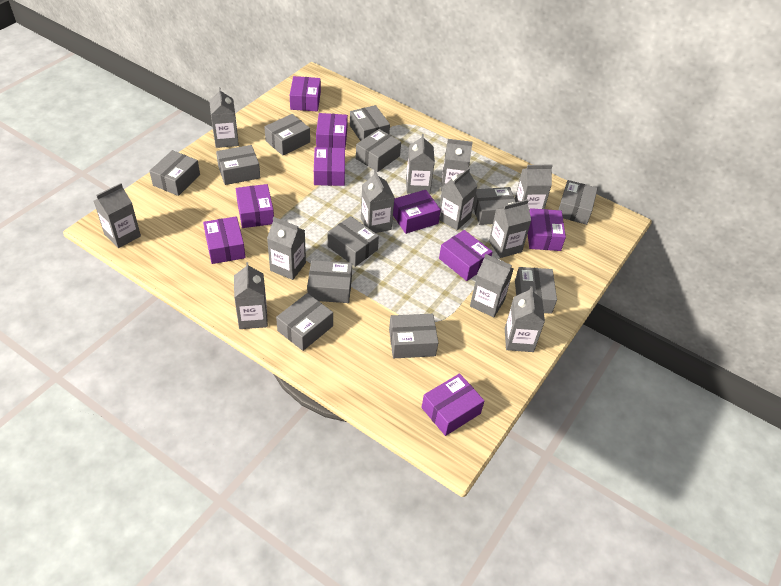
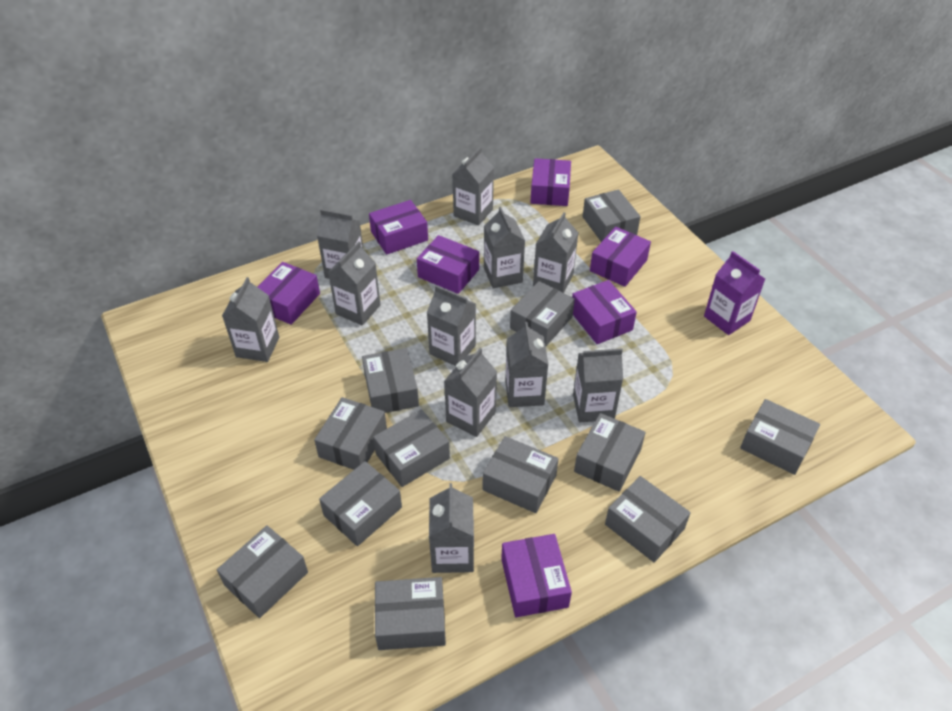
grey carton: [94,183,141,248] [209,87,239,148] [234,262,268,329] [267,217,306,280] [361,171,395,233] [406,134,435,194] [439,168,477,230] [441,139,473,191] [470,254,513,317] [489,199,531,258] [505,286,545,352] [515,165,553,211] = 12 -> [222,277,279,362] [317,209,363,279] [328,241,381,325] [427,285,476,366] [429,483,474,573] [444,348,497,437] [453,147,494,226] [484,207,525,288] [505,322,549,407] [533,212,578,293] [573,348,623,422] = 11
purple box: [203,216,246,264] [236,184,274,228] [290,76,321,111] [314,147,345,186] [316,113,348,149] [393,190,441,234] [421,373,484,436] [439,230,493,281] [528,208,566,251] = 9 -> [258,262,320,325] [369,200,428,255] [417,235,479,294] [501,534,572,617] [530,158,571,206] [572,280,637,344] [590,227,651,287] = 7
purple carton: none = 0 -> [704,251,765,335] = 1

